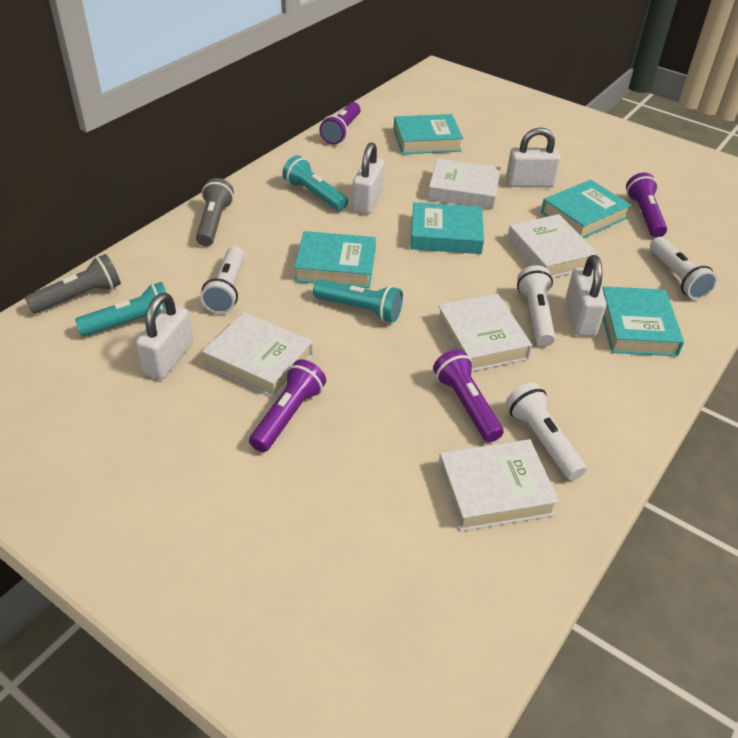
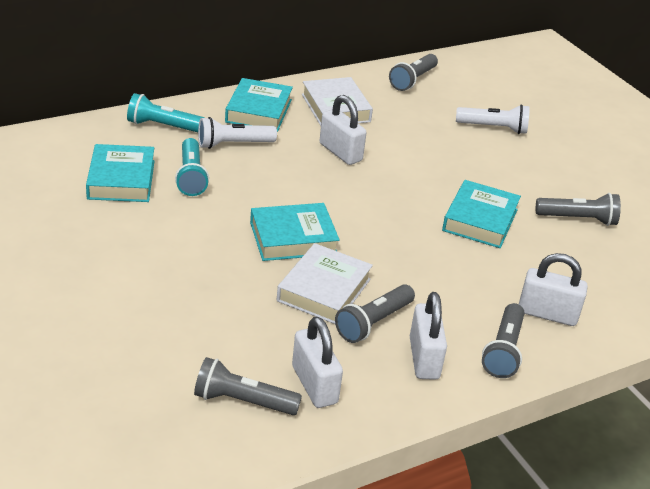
grey flashlight: [25,254,121,314] [196,178,234,246] = 2 -> [194,357,302,415] [335,284,415,343] [389,54,438,91] [482,303,525,378] [536,193,621,226] = 5
purple flashlight: [249,359,326,452] [319,102,361,145] [433,349,504,442] [626,173,667,238] = 4 -> none = 0
turquoise book: [294,231,376,288] [393,114,463,154] [410,202,484,254] [541,180,631,238] [602,286,684,356] = 5 -> [86,144,155,202] [225,78,293,132] [250,203,340,261] [442,180,521,248] = 4
turquoise flashlight: [75,282,167,336] [282,155,348,211] [313,279,403,322] = 3 -> [127,93,204,132] [175,138,209,196] = 2
white book: [202,312,313,398] [428,159,501,209] [436,294,532,372] [438,439,559,531] [507,214,598,278] = 5 -> [277,243,373,324] [302,77,373,126] = 2
white flashlight: [201,246,244,314] [506,382,587,480] [517,265,555,347] [650,237,717,300] = 4 -> [198,117,277,149] [456,104,530,134] = 2

